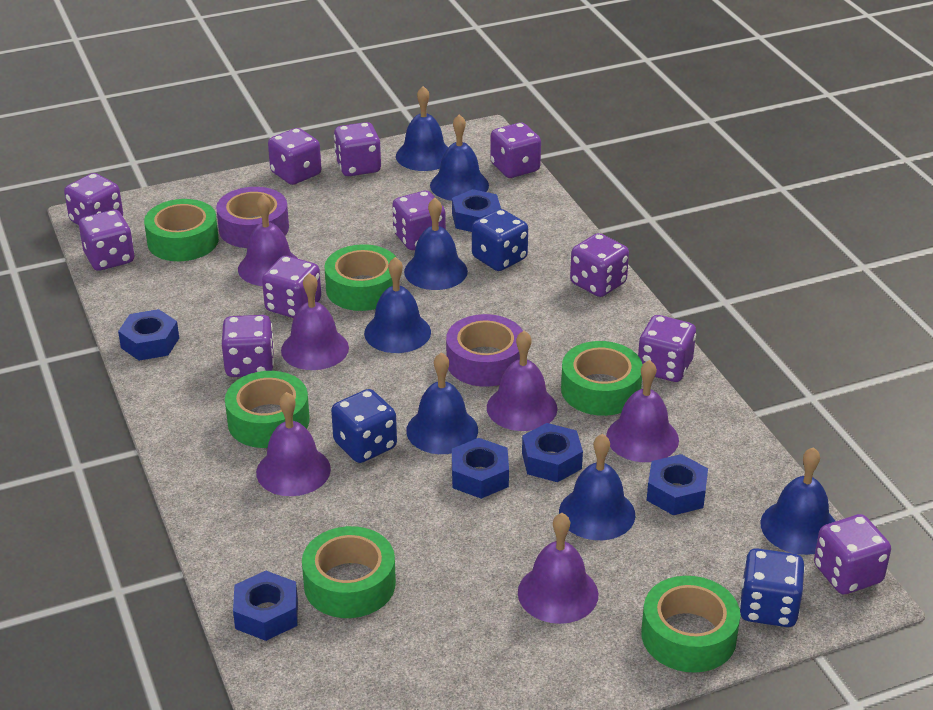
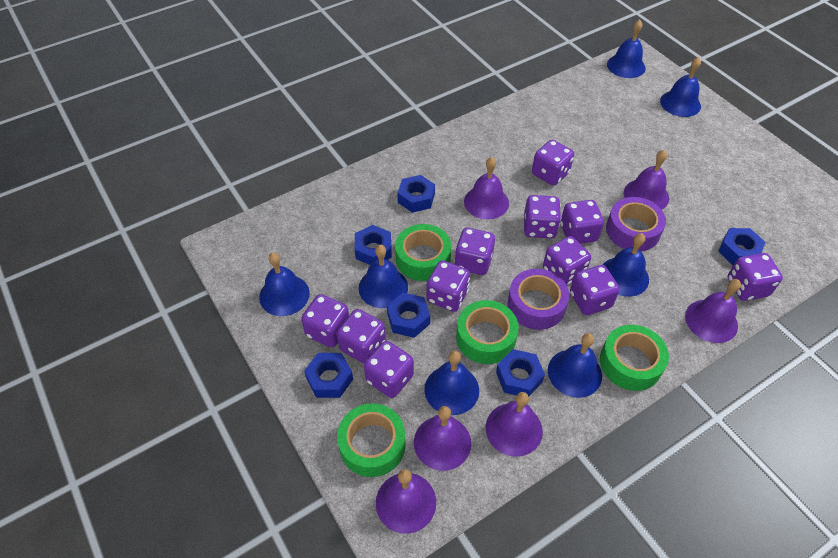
blue dice: [331,389,397,463] [472,209,528,271] [739,548,805,627] = 3 -> none = 0
green tape: [144,199,219,261] [225,371,310,448] [302,526,396,618] [324,244,400,311] [561,341,643,416] [641,576,740,672] = 6 -> [337,403,405,477] [395,224,451,281] [456,300,519,364] [600,325,669,391] = 4

